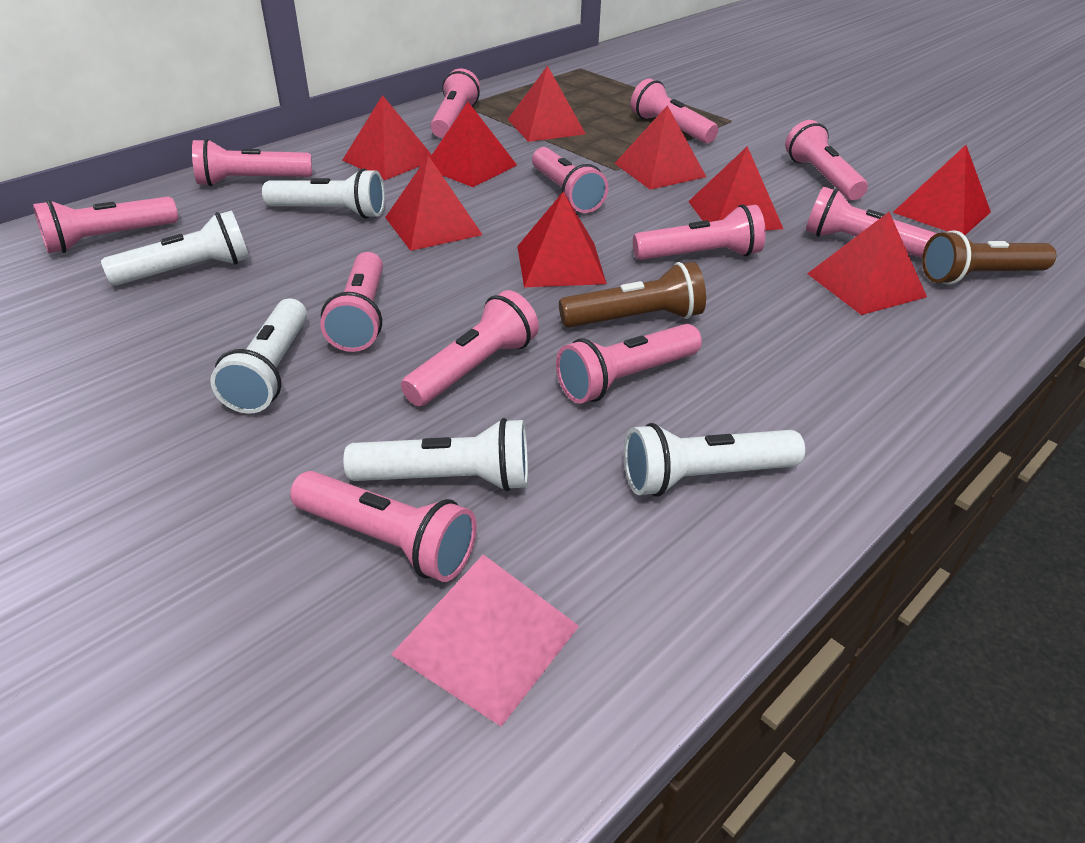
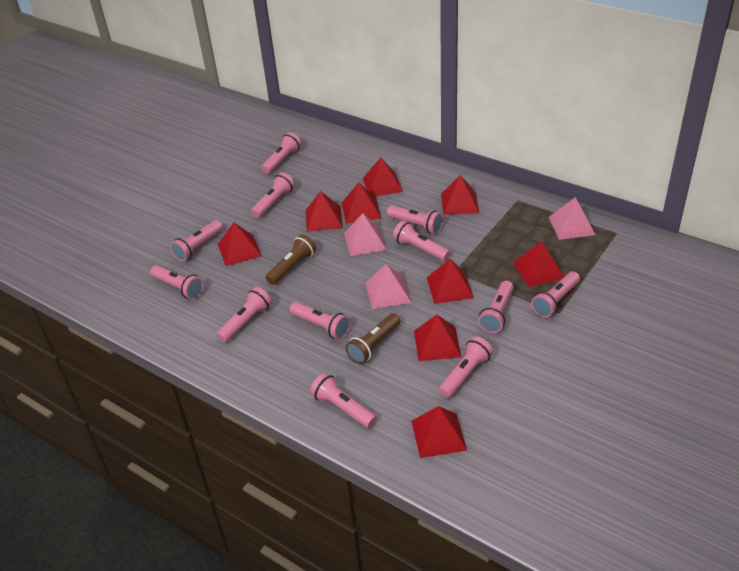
pink pyramid: [391,554,579,727] = 1 -> [344,213,387,256] [366,264,411,309] [549,197,595,240] = 3
white flashlight: [101,210,249,286] [210,299,307,414] [262,168,385,219] [344,418,528,491] [624,423,805,497] = 5 -> none = 0

